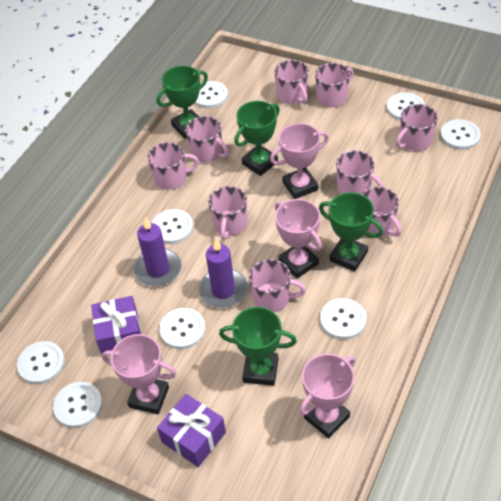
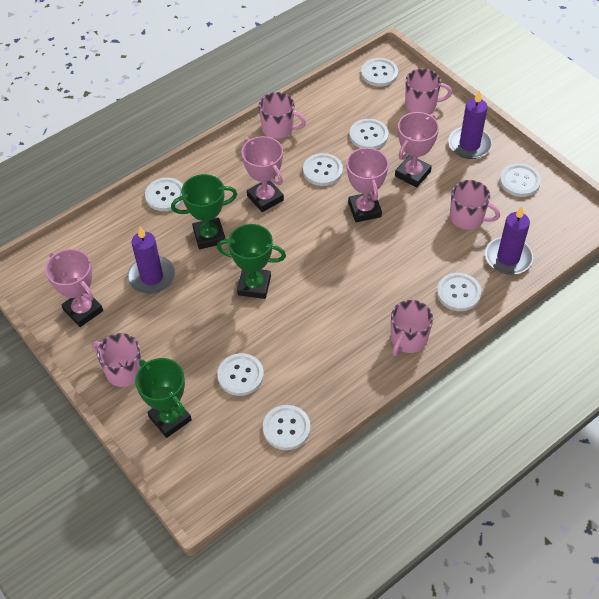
green trophy: [157,66,208,139] [219,307,297,386] [234,101,280,176] [319,192,383,272] = 4 -> [135,358,192,438] [171,174,237,249] [217,224,286,299] = 3
pink mug: [148,142,199,190] [185,116,229,162] [208,186,247,240] [249,259,306,312] [274,60,309,104] [315,63,354,107] [336,150,383,194] [362,187,402,237] [396,104,438,151] = 9 -> [92,333,142,387] [259,92,306,139] [391,300,433,356] [405,68,452,114] [450,180,500,230] = 5
purple candle: [134,217,181,287] [199,239,248,308] = 2 -> [127,227,175,294] [448,90,492,159] [485,206,533,275] = 3
purple gift: [91,296,141,355] [157,394,226,467] = 2 -> none = 0

